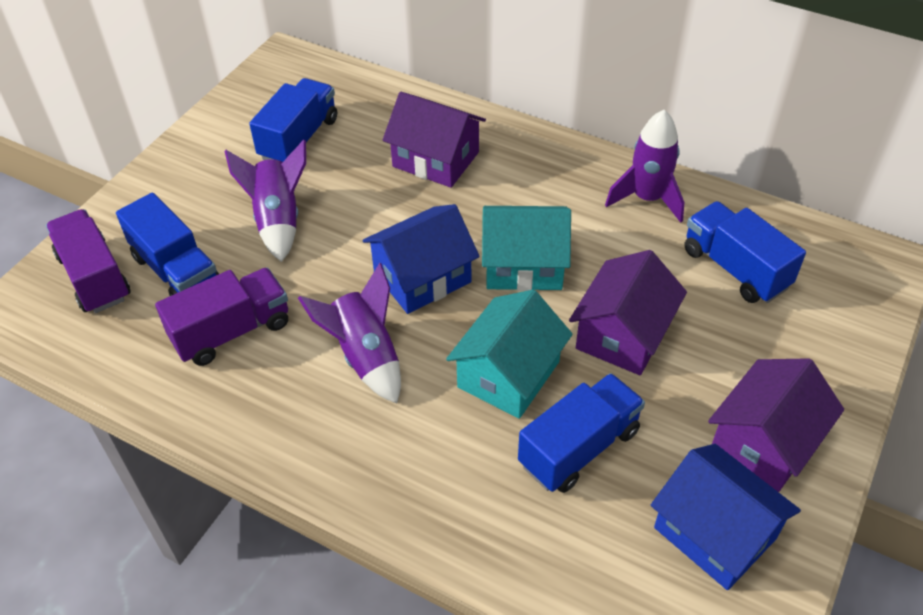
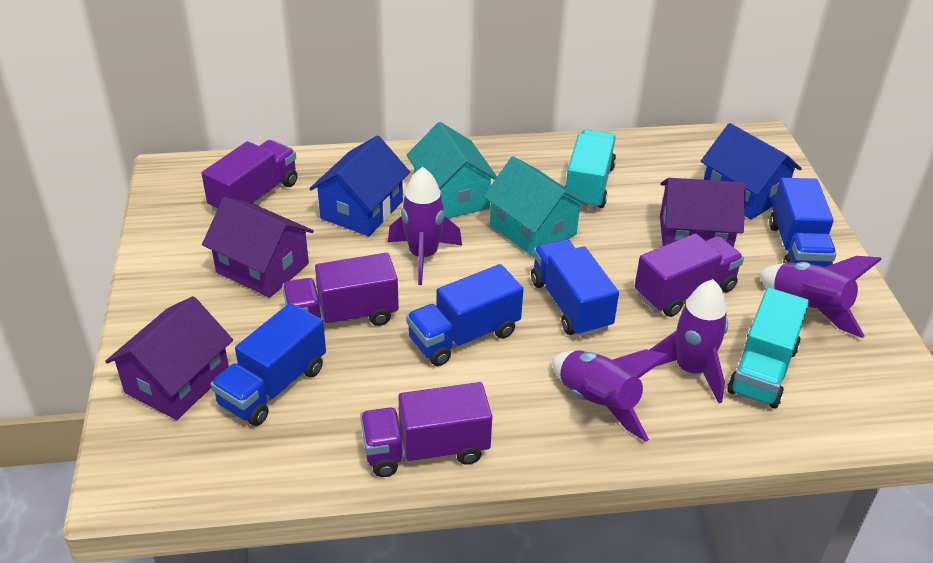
purple rocket: [225,140,306,262] [298,263,401,403] [605,110,684,223] = 3 -> [388,167,462,285] [552,349,669,442] [650,279,728,403] [758,256,882,338] = 4
purple truck: [46,209,131,313] [155,268,288,366] = 2 -> [202,140,297,212] [282,253,399,326] [360,382,492,477] [635,233,744,317] = 4
turquoise truck: none = 0 -> [565,129,616,209] [727,287,810,408] = 2

